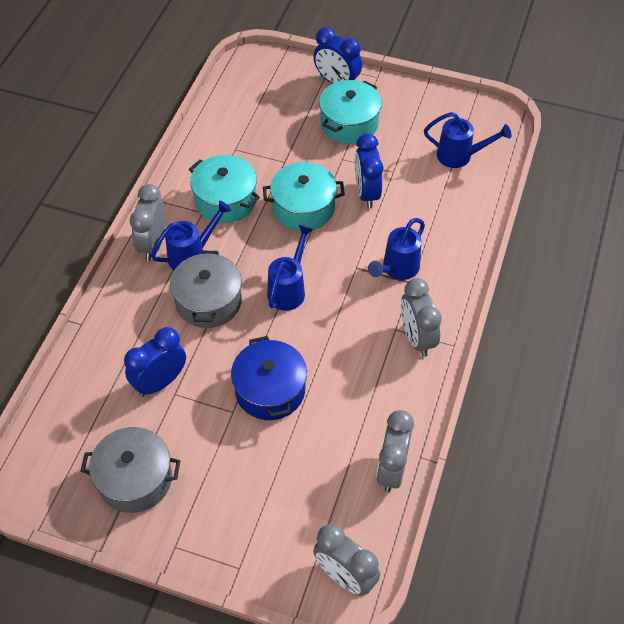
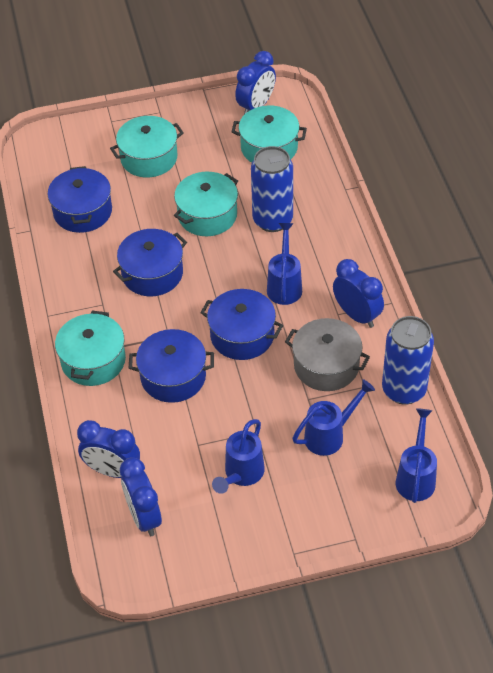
blue can: none = 0 -> [251,146,293,232] [382,316,434,405] = 2
blue clock: [124,327,186,397] [313,27,362,84] [355,133,383,209] = 3 -> [77,420,140,478] [120,457,162,536] [235,51,276,115] [333,259,384,328] = 4
blue pot: [231,336,307,420] = 1 -> [48,166,112,233] [113,229,187,296] [129,329,214,403] [200,289,283,360] = 4
grey clock: [130,184,166,261] [313,524,380,596] [376,410,414,493] [401,278,442,357] = 4 -> none = 0
grey pot: [81,427,180,513] [170,251,242,328] = 2 -> [285,318,370,391] = 1
turquoise pot: [189,155,260,223] [263,162,345,231] [319,80,382,144] = 3 -> [55,311,126,386] [110,116,184,177] [174,172,238,236] [231,106,307,163] = 4

